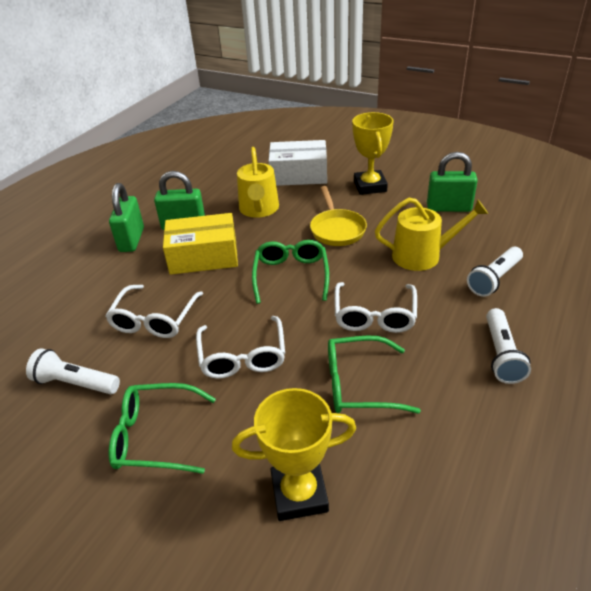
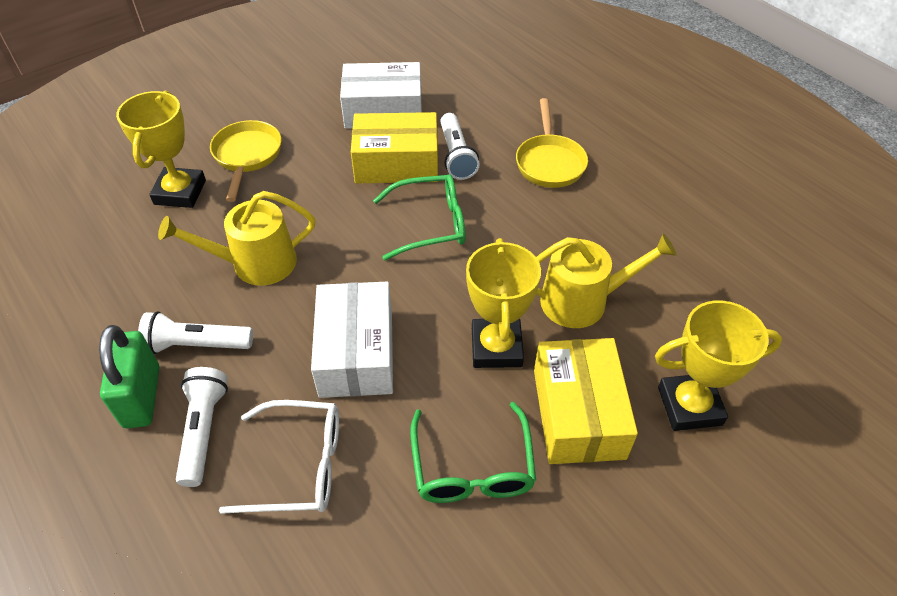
green glasses: [109,383,216,474] [252,240,329,304] [328,336,421,414] = 3 -> [373,174,466,260] [410,402,536,503] = 2
green padlock: [109,183,144,252] [154,171,205,230] [427,152,478,212] = 3 -> [99,325,159,428] = 1
white box: [269,140,327,186] = 1 -> [311,282,393,398] [340,62,422,129] = 2
white glasses: [105,285,203,338] [196,316,285,379] [335,282,417,333] = 3 -> [219,400,339,514] = 1
yellow box: [163,213,238,275] = 1 -> [351,112,438,183] [534,338,638,464] = 2
yellow pan: [310,186,367,246] = 1 -> [210,120,282,202] [516,98,588,188] = 2
yellow trophy: [232,388,356,521] [352,112,394,195] = 2 -> [116,91,206,208] [466,238,541,368] [655,300,782,431] = 3

